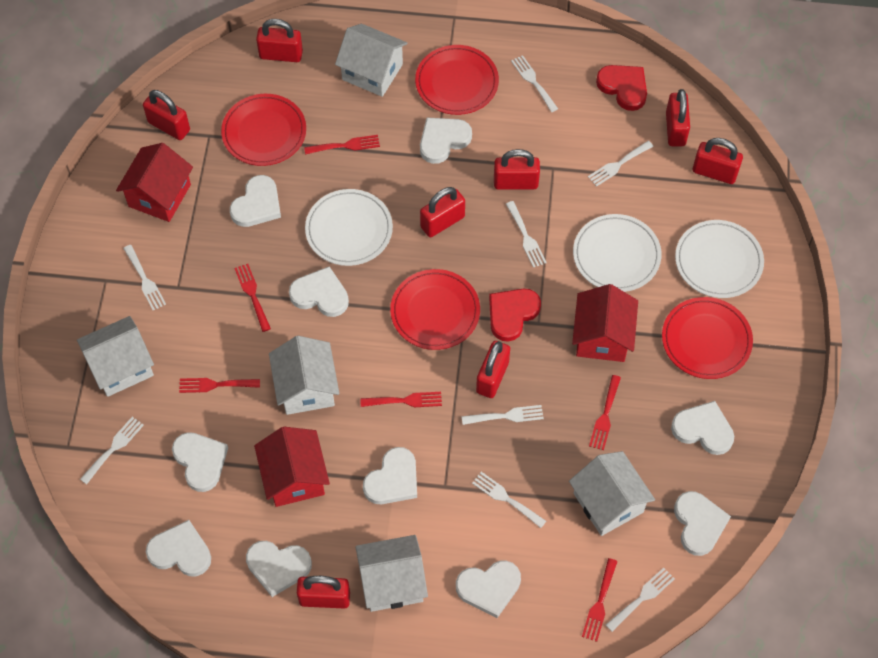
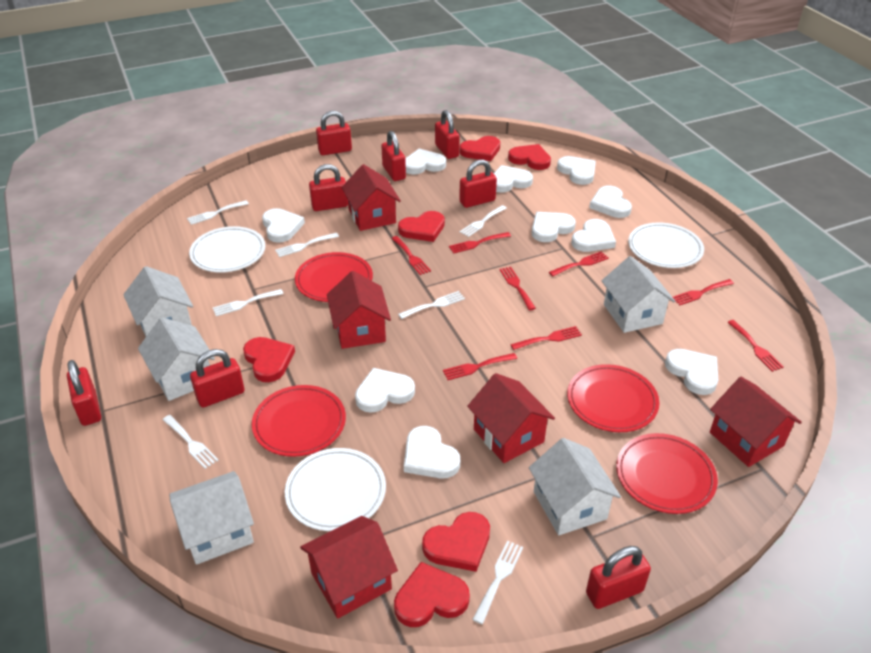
red fork: [179,378,260,393] [234,264,271,332] [304,135,380,154] [360,392,442,407] [582,558,618,642] [589,375,621,450] = 6 -> [391,236,431,275] [443,353,517,380] [449,232,511,254] [499,267,536,311] [510,326,582,350] [549,251,609,276] [673,279,734,305] [727,320,784,372] = 8
red heart: [489,289,541,342] [596,65,647,111] = 2 -> [243,337,295,382] [394,562,470,627] [398,211,445,242] [422,512,490,572] [459,136,500,161] [508,144,551,170] = 6
red house: [116,143,193,222] [254,427,330,507] [572,284,638,362] = 3 -> [300,516,398,619] [327,271,391,349] [342,164,401,231] [467,373,555,463] [710,377,802,467] = 5
white fork: [80,417,144,484] [123,245,166,310] [462,405,544,425] [472,472,546,528] [506,201,547,268] [511,55,558,112] [588,141,654,187] [606,568,675,632] = 8 -> [163,415,219,469] [187,200,249,225] [213,289,283,316] [275,233,339,257] [398,291,465,319] [460,205,506,237] [472,541,523,624] = 7

